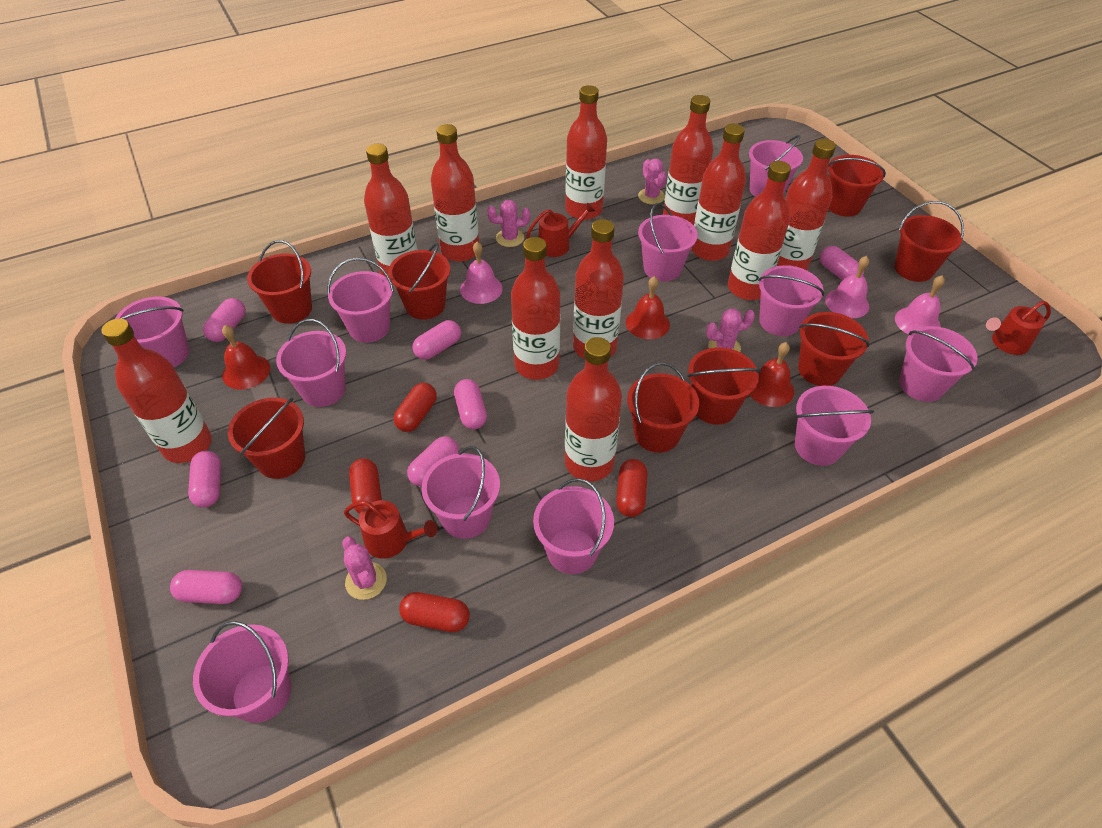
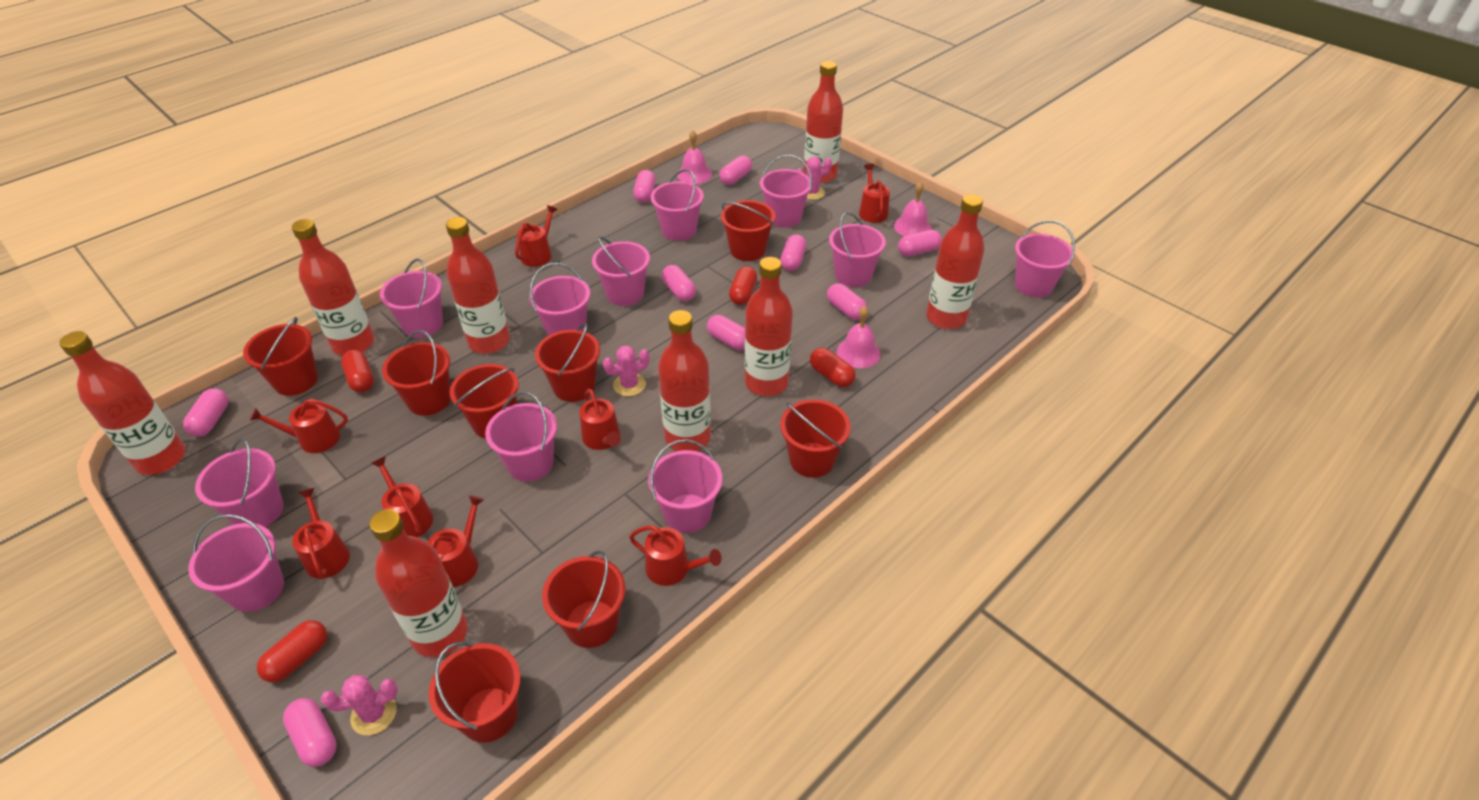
pink cactus: [342,537,387,600] [487,200,530,247] [638,159,667,204] [706,308,755,352] = 4 -> [321,675,398,735] [603,346,649,396] [797,157,832,200] = 3
pink capsule: [170,570,242,604] [188,451,221,508] [203,298,246,342] [407,436,459,487] [412,320,461,360] [454,379,487,429] [820,246,864,280] = 7 -> [183,388,228,437] [283,698,337,767] [633,170,656,203] [662,265,696,301] [707,315,745,350] [719,156,752,185] [780,234,806,271] [827,283,868,320] [898,230,942,256] = 9
red bell: [222,325,270,390] [626,276,670,339] [750,342,794,407] = 3 -> none = 0
red bottle: [101,318,212,463] [364,144,418,278] [431,124,479,262] [511,237,560,380] [565,337,622,481] [566,85,607,220] [573,219,624,359] [663,95,714,226] [691,124,746,261] [728,161,791,300] [777,139,836,270] = 11 -> [59,331,186,475] [292,219,374,355] [369,509,468,657] [446,217,510,354] [658,310,711,451] [745,257,793,396] [804,61,843,183] [926,194,985,329] = 8
red watering can: [344,500,437,558] [526,202,595,257] [986,301,1051,355] = 3 -> [250,399,348,453] [292,488,350,579] [371,456,433,537] [427,495,484,587] [515,205,558,267] [579,389,621,450] [629,525,722,586] [859,164,890,223] = 8

